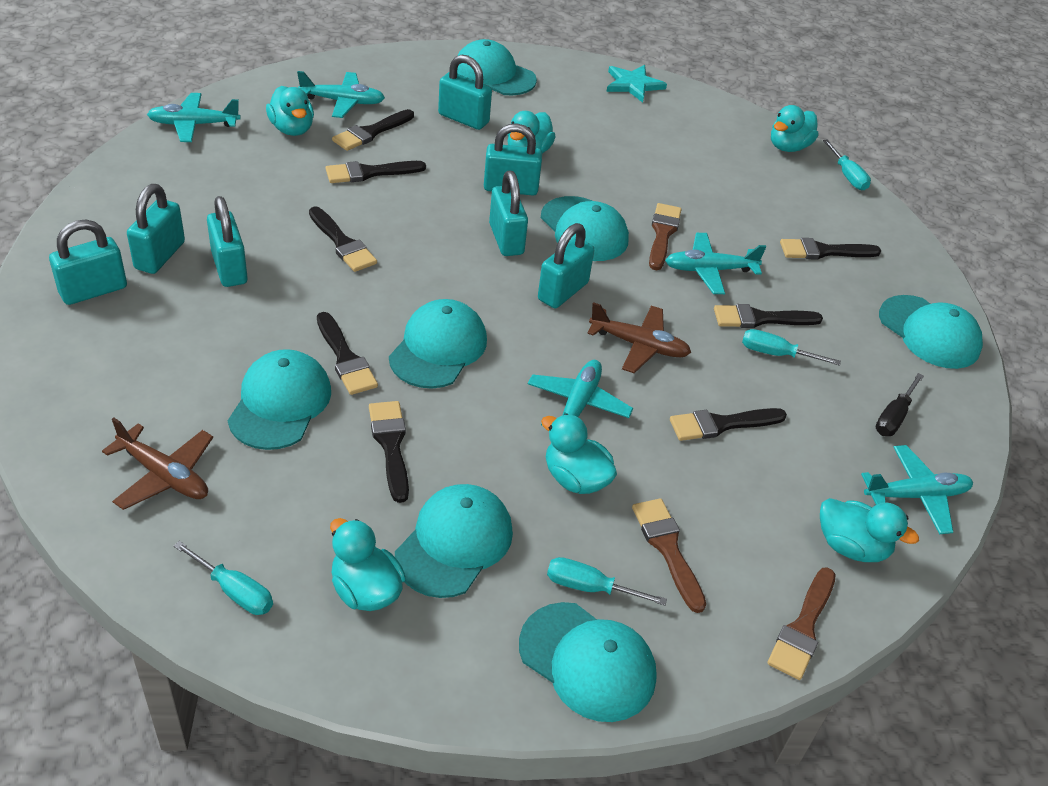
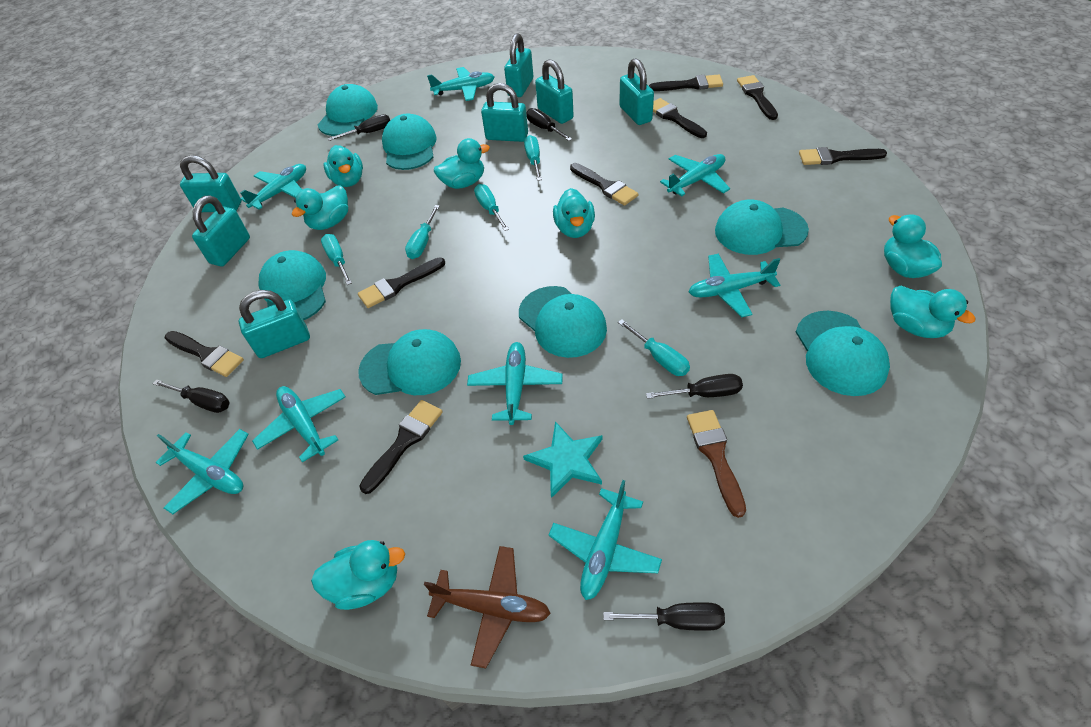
black screwdriver: [876,373,924,436] = 1 -> [153,379,230,413] [328,114,390,141] [526,108,572,141] [603,602,725,631] [646,374,743,399] = 5
brown brush: [632,498,706,613] [649,203,682,270] [768,567,836,680] = 3 -> [687,410,746,518] = 1
brown plane: [102,418,213,510] [587,302,691,373] = 2 -> [424,546,551,669] = 1
turquoise duck: [266,86,314,136] [330,518,406,611] [507,111,556,154] [541,414,617,494] [771,105,818,152] [820,498,919,562] = 6 -> [292,185,348,230] [311,540,405,610] [323,145,363,187] [434,138,490,189] [553,188,595,238] [884,214,942,278] [890,286,976,338] = 7
turquoise plane: [147,93,241,142] [297,71,385,118] [528,360,633,425] [665,233,766,294] [861,445,973,534] = 5 -> [156,429,249,514] [240,164,306,209] [252,386,346,462] [427,67,494,101] [467,342,562,425] [548,480,662,600] [660,154,730,196] [689,254,781,317] = 8
turquoise screwdriver: [174,541,273,615] [547,557,667,606] [742,329,841,366] [823,140,871,190] = 4 -> [321,234,352,285] [405,205,440,259] [474,184,509,231] [524,135,542,181] [618,319,690,376] = 5

